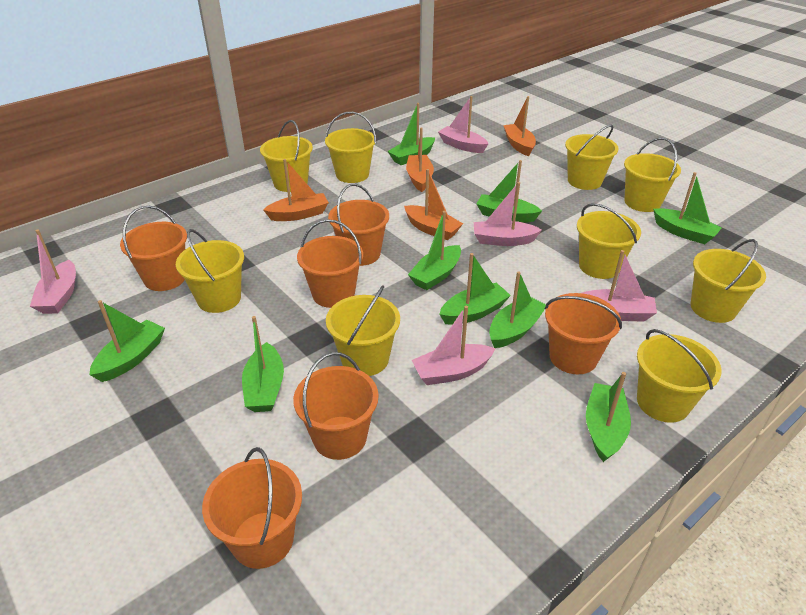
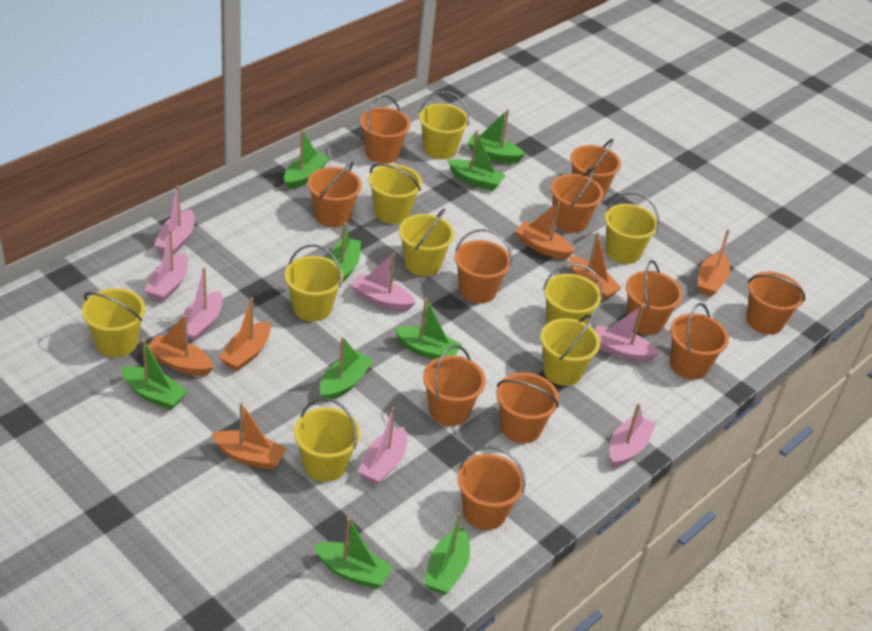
orange boat: [263,159,329,221] [404,169,463,240] [406,127,434,192] [503,96,536,156] = 4 -> [148,315,214,376] [211,402,287,470] [219,298,271,371] [515,202,575,259] [569,232,621,300] [698,229,730,297] = 6
orange bucket: [120,206,187,291] [202,447,302,569] [293,352,378,460] [297,219,363,308] [328,184,389,266] [545,293,622,374] = 6 -> [307,162,362,227] [360,95,411,164] [423,345,486,426] [455,229,512,304] [457,446,525,530] [496,372,559,443] [551,167,603,233] [570,139,621,199] [626,260,683,335] [670,303,729,380] [746,271,805,335] = 11
pink boat: [30,229,76,314] [412,305,496,385] [438,96,488,153] [474,182,542,246] [582,250,657,322] = 5 -> [144,229,188,302] [154,185,195,255] [180,268,223,341] [351,253,416,311] [358,407,407,485] [595,305,660,362] [609,403,656,467] = 7

